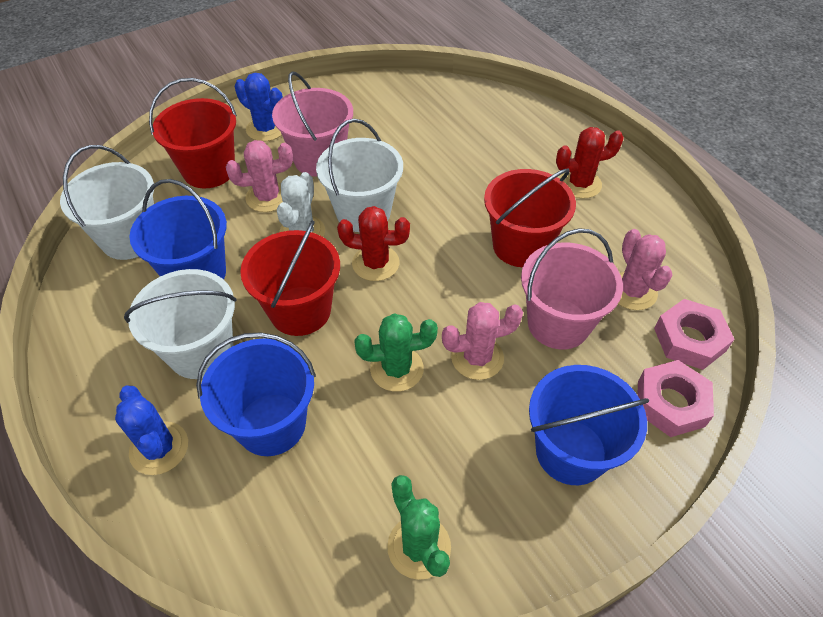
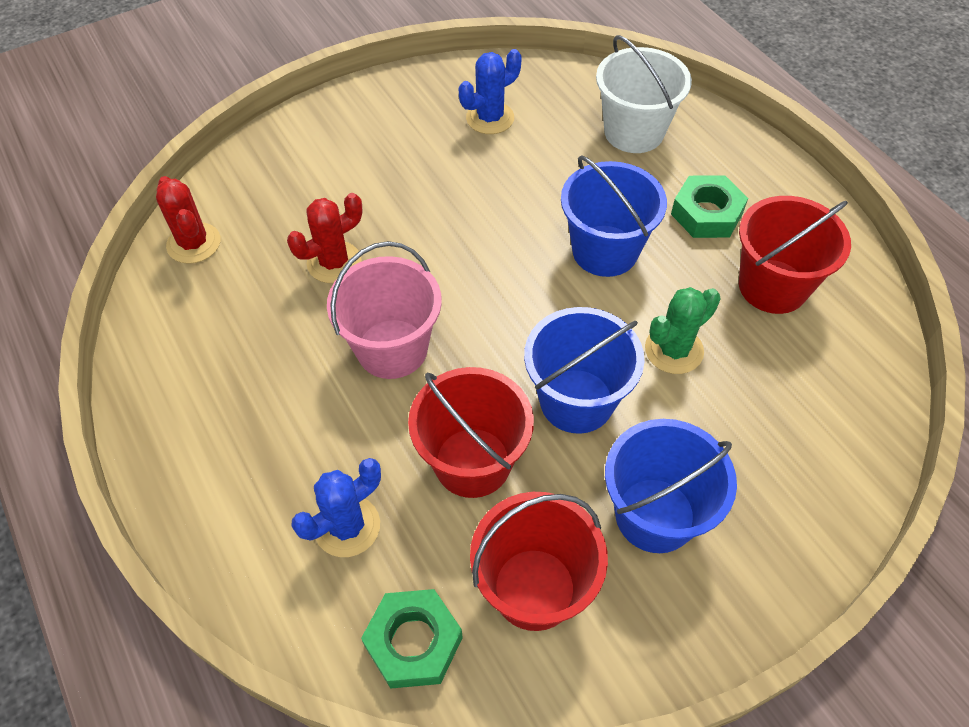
green cactus: [354,313,438,392] [387,475,451,580] = 2 -> [645,287,721,374] = 1
green nut: none = 0 -> [361,589,463,689] [671,175,748,238] = 2
pink bucket: [272,71,353,177] [521,228,623,349] = 2 -> [327,241,442,379] = 1
pink cactus: [226,140,293,212] [442,302,523,380] [618,229,673,310] = 3 -> none = 0
pink nut: [637,360,714,437] [654,299,735,370] = 2 -> none = 0
white bucket: [60,145,154,260] [124,269,237,379] [316,119,403,232] = 3 -> [596,35,692,153] = 1
white cactus: [277,172,325,237] = 1 -> none = 0

